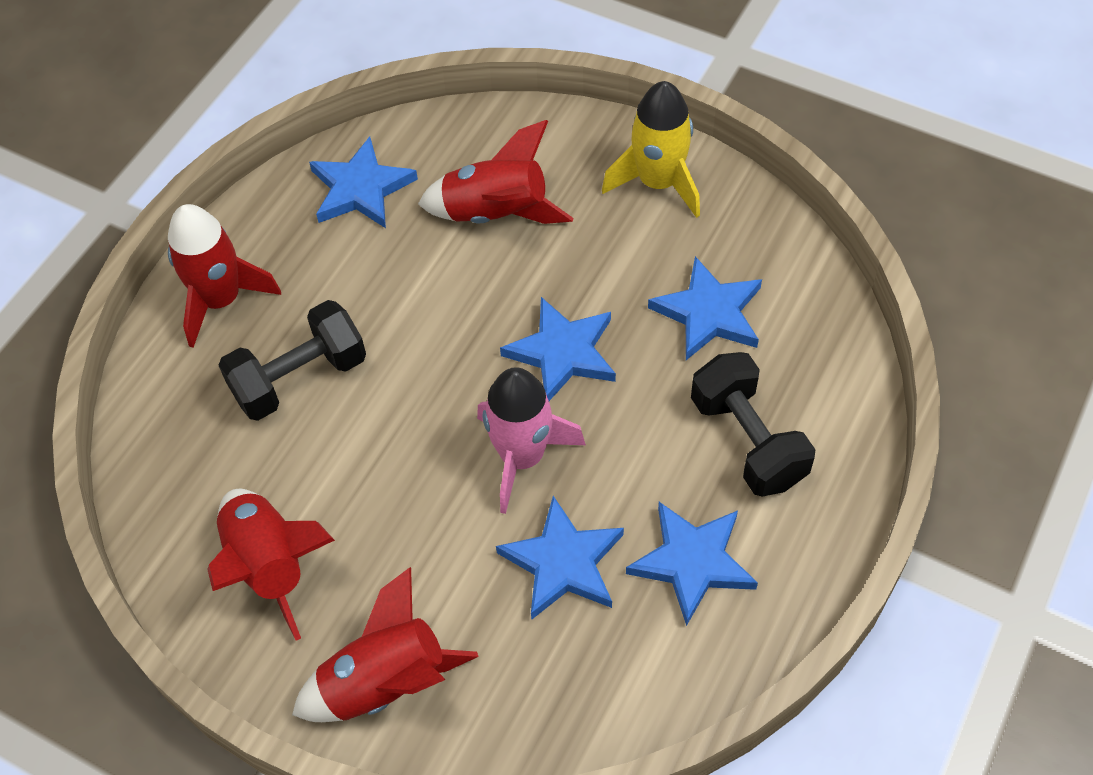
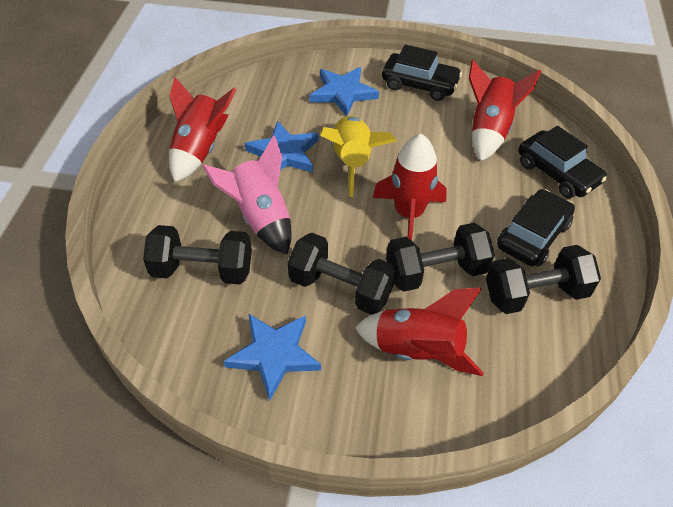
black car: none = 0 -> [382,45,462,101] [497,189,575,267] [519,126,607,198] = 3
black dumbbell: [218,300,366,421] [691,352,815,496] = 2 -> [143,225,252,285] [288,233,396,315] [386,223,495,292] [486,245,601,314] = 4
blue star: [309,136,418,228] [496,496,624,620] [500,297,616,401] [626,502,758,626] [648,256,762,360] = 5 -> [223,314,321,400] [244,121,318,172] [310,67,379,116] = 3

